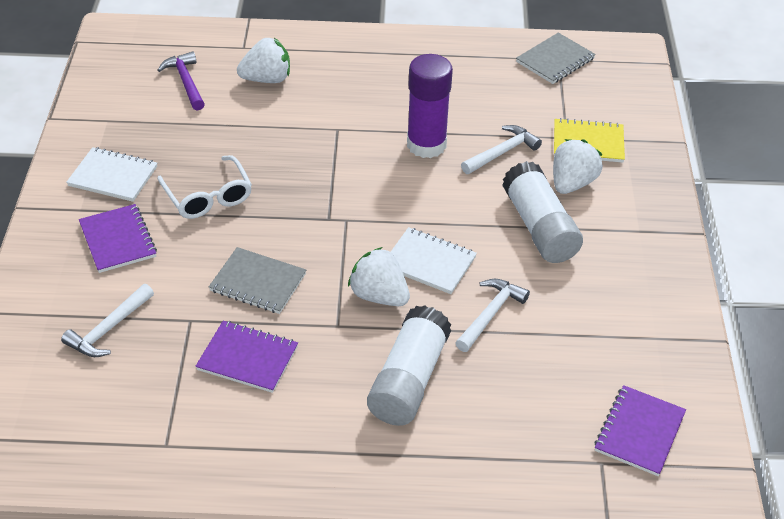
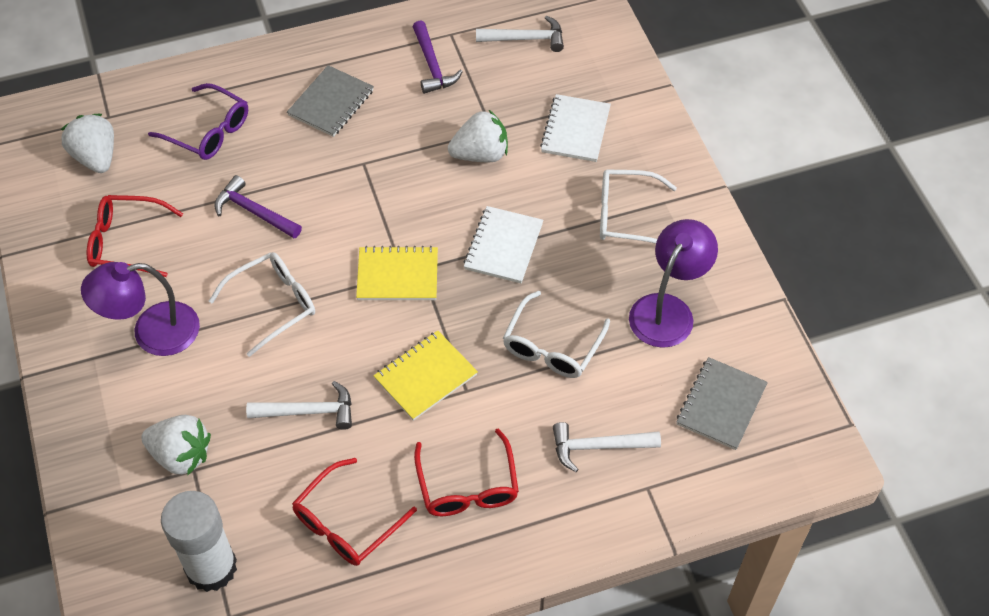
purple glasses: none = 0 -> [148,83,248,160] = 1
purple glue stick: [407,54,453,158] = 1 -> none = 0
purple hammer: [157,51,205,111] = 1 -> [214,175,302,238] [413,20,463,94] = 2
purple lamp: none = 0 -> [81,262,200,356] [629,219,718,348] = 2
purple notebook: [79,204,157,273] [195,321,298,393] [594,385,686,476] = 3 -> none = 0
red glasses: none = 0 -> [87,195,183,277] [292,458,417,566] [414,428,519,516] = 3
white glasses: [157,155,252,219] = 1 -> [209,252,315,357] [503,291,610,378] [600,169,677,244] = 3
white glue stick: [367,305,451,426] [502,161,583,263] = 2 -> [161,491,237,592] = 1
yellow notebook: [554,118,625,162] = 1 -> [356,246,438,300] [373,331,478,421] = 2

